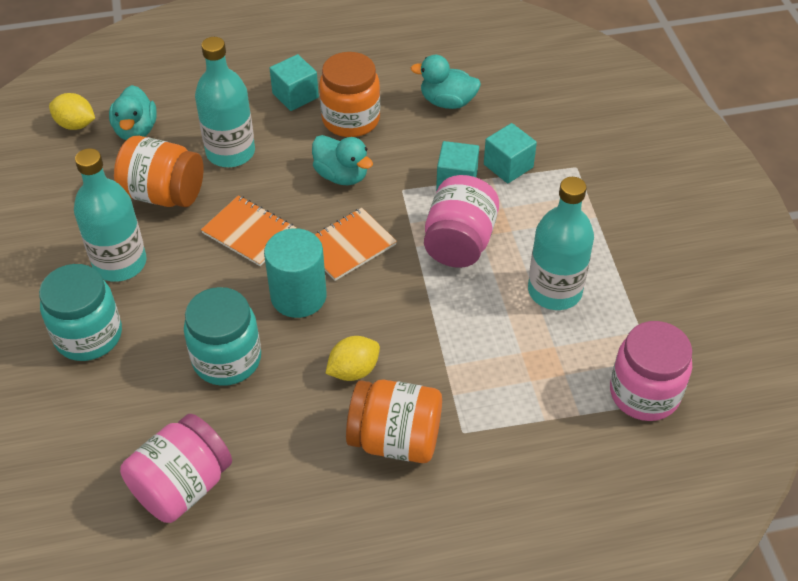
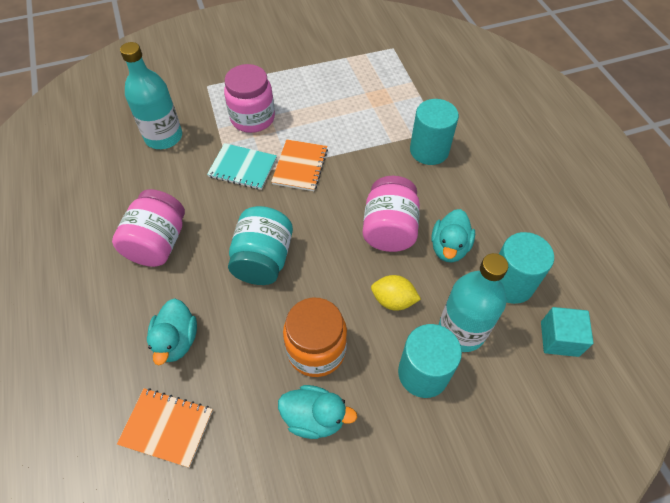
orange jar: [114,136,204,207] [319,52,380,137] [346,379,442,463] = 3 -> [283,298,347,377] = 1
turquoise bottle: [74,148,147,282] [195,37,255,167] [528,177,594,310] = 3 -> [120,42,182,149] [439,253,508,352] = 2
turquoise cube: [270,54,319,111] [436,141,479,191] [484,123,537,183] = 3 -> [541,307,594,357] = 1
turquoise cylinder: [264,228,326,318] = 1 -> [398,324,462,398] [410,99,459,165] [499,232,554,304] = 3
turquoise jar: [39,264,122,361] [184,287,261,386] = 2 -> [228,206,293,285] = 1
turquoise notebook: none = 0 -> [207,143,277,190] = 1
yellow lemon: [49,93,95,130] [325,336,380,381] = 2 -> [371,275,421,311] = 1

